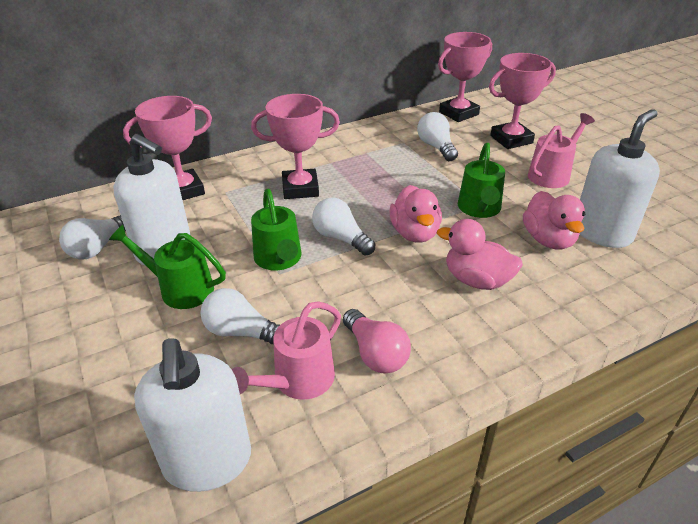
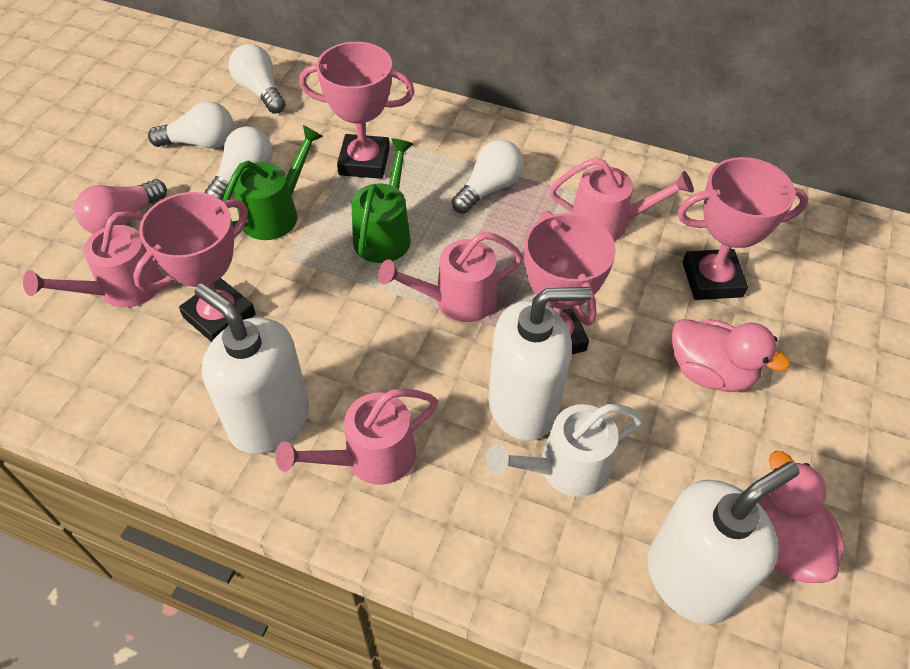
green watering can: [109,225,226,309] [251,189,302,270] [458,143,505,218] = 3 -> [223,125,323,240] [351,139,413,263] = 2
pink duck: [389,185,442,243] [437,219,523,290] [523,191,585,250] = 3 -> [672,319,790,392] [758,451,845,583] = 2
pink watering can: [232,301,341,400] [528,113,595,188] = 2 -> [23,211,163,307] [275,388,438,485] [378,232,523,322] [550,158,693,241] = 4
white watering can: none = 0 -> [486,404,643,497] = 1

